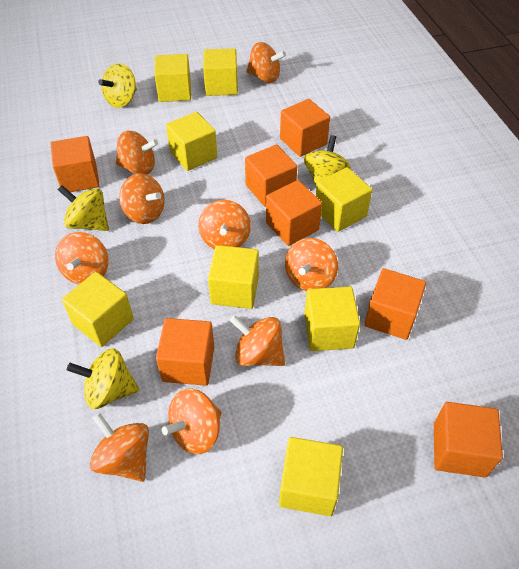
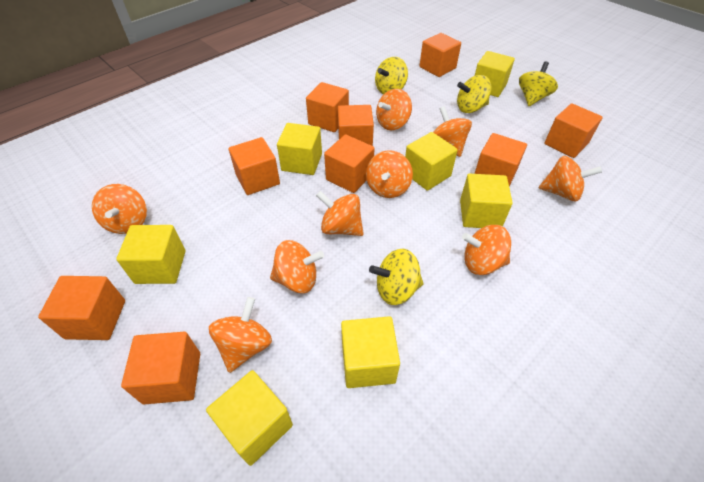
orange cube: [51,136,100,192] [156,318,214,386] [245,144,297,207] [266,180,322,246] [280,99,330,157] [364,268,426,340] [434,402,503,477] = 7 -> [38,276,125,340] [121,332,200,404] [229,137,280,195] [306,82,349,132] [324,134,375,193] [338,105,374,146] [420,33,461,77] [474,133,527,186] [544,103,603,158] = 9
yellow cube: [62,272,134,347] [154,54,191,102] [166,112,217,171] [203,49,238,96] [208,245,259,309] [279,437,343,516] [304,287,360,351] [316,167,372,232] = 8 -> [116,225,186,284] [206,370,293,466] [277,123,322,175] [341,316,400,388] [405,132,458,191] [460,173,513,228] [475,51,515,97] = 7

